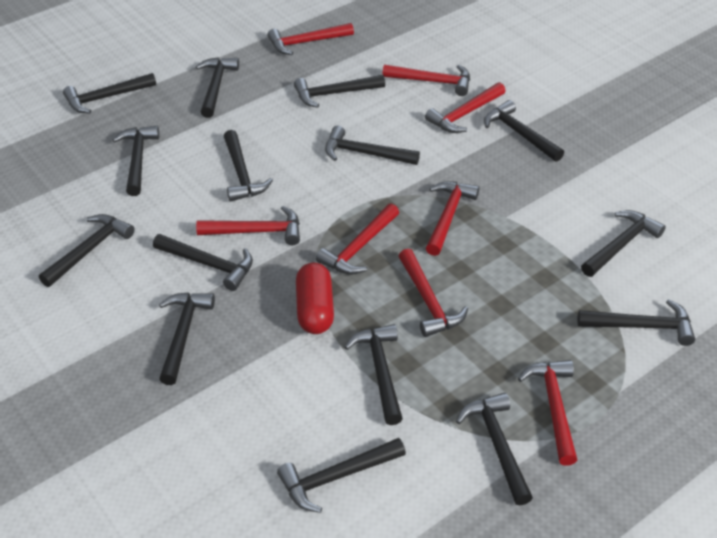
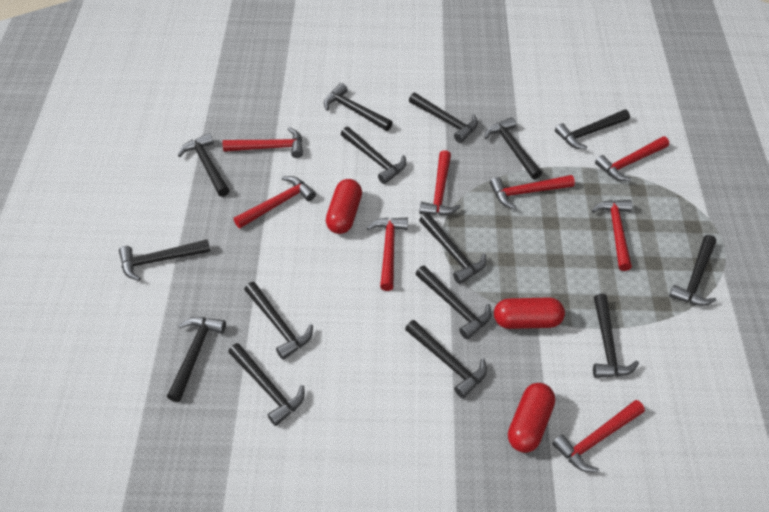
red capsule: [296,263,334,334] = 1 -> [326,179,362,234] [494,297,565,329] [508,383,555,453] = 3

